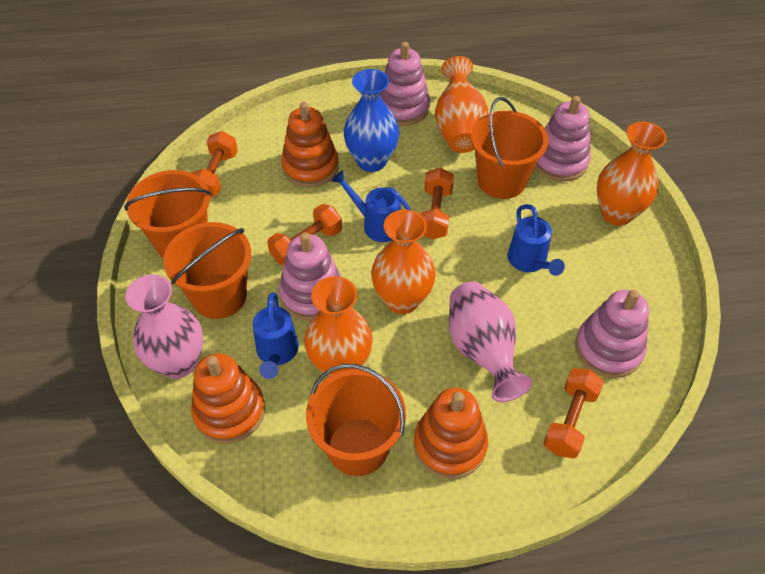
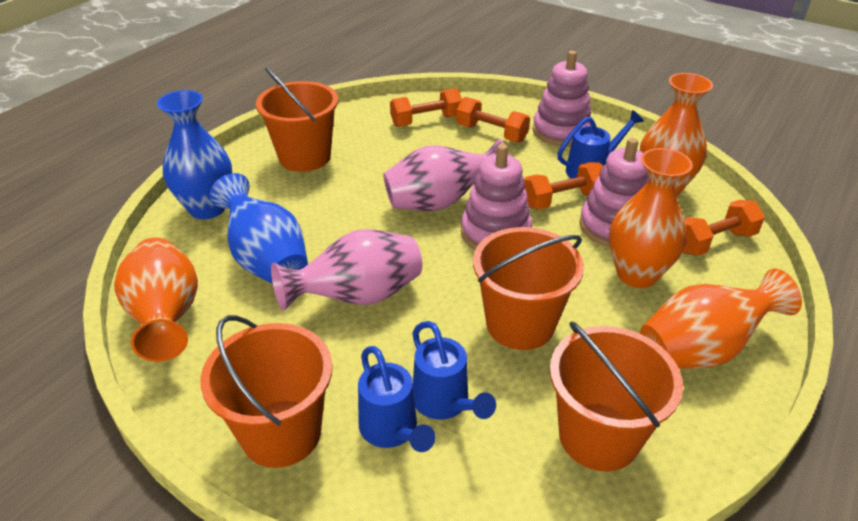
blue vase: [344,69,399,172] = 1 -> [157,90,232,219] [209,173,308,284] = 2
orange stacking toy: [191,353,265,444] [281,102,339,188] [414,388,488,479] = 3 -> none = 0
pink stacking toy: [279,232,341,320] [380,42,430,126] [535,96,591,182] [575,290,649,378] = 4 -> [461,144,532,249] [533,51,591,146] [579,138,649,247] = 3

